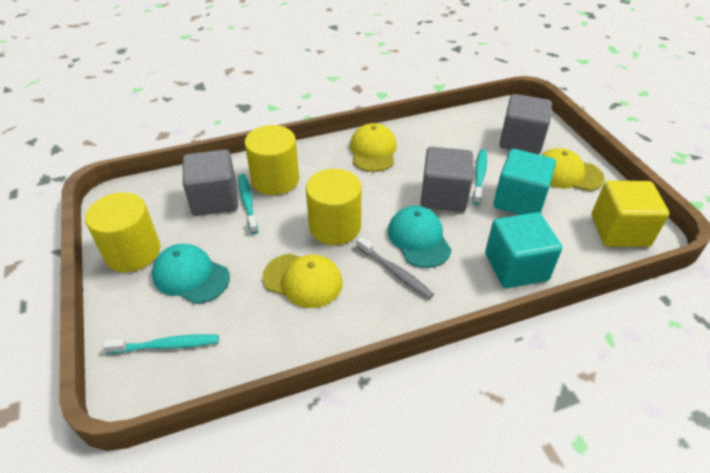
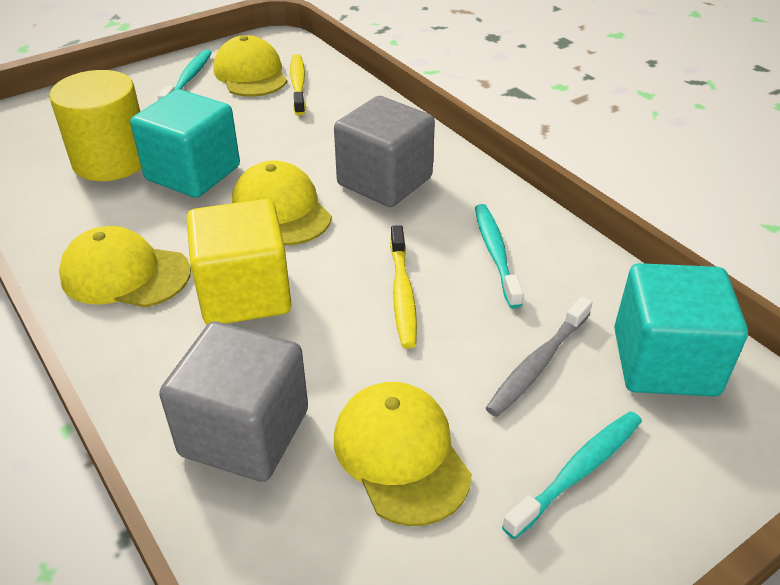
grey cube: [183,149,238,216] [421,147,473,212] [499,94,552,154] = 3 -> [159,321,308,482] [334,96,435,207] = 2
turquoise cap: [152,244,230,304] [388,206,452,268] = 2 -> none = 0
yellow cap: [262,254,343,308] [350,123,397,172] [542,148,605,191] = 3 -> [59,226,191,308] [213,35,287,97] [232,160,332,246] [334,382,472,526] = 4
yellow cylinder: [85,192,160,272] [245,125,299,195] [306,169,362,245] = 3 -> [49,70,142,181] = 1
yellow toothbrush: none = 0 -> [290,54,306,116] [390,225,417,348] = 2

